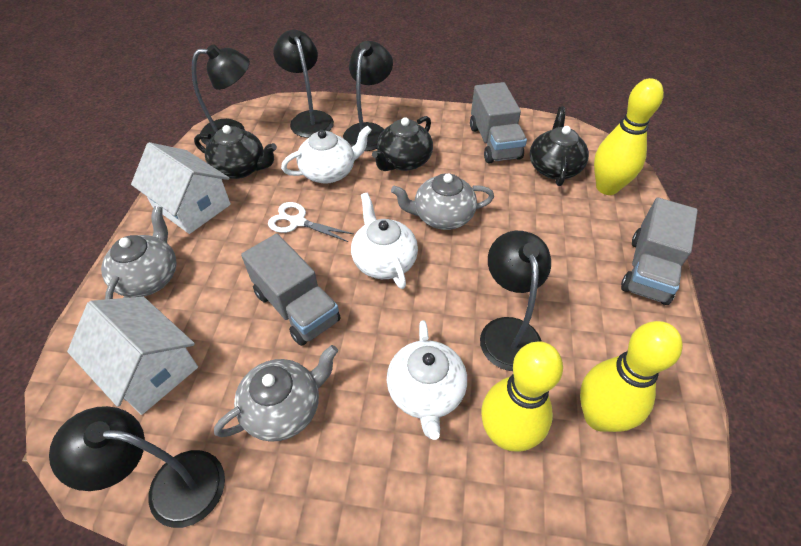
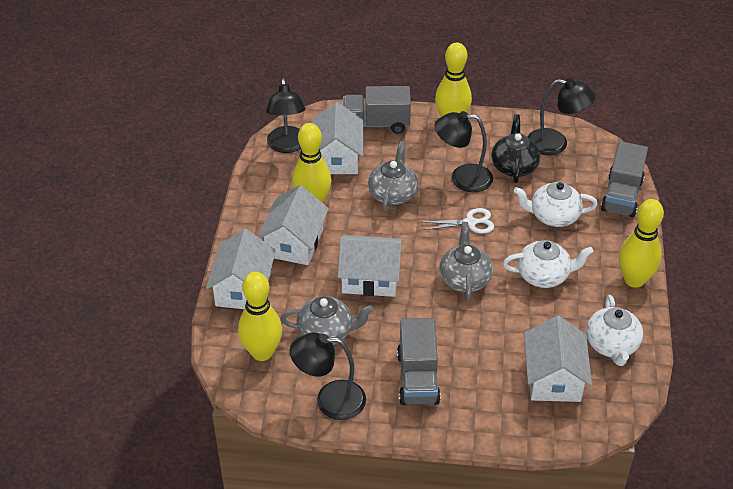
black lamp: [49,406,225,528] [192,44,250,145] [273,30,334,138] [343,41,393,151] [480,231,551,371] = 5 -> [266,78,306,153] [290,333,366,420] [434,111,493,192] [528,78,595,155] = 4
black teapot: [194,125,277,179] [372,116,433,171] [530,106,589,186] = 3 -> [491,114,540,183] = 1
white house: [67,297,198,415] [131,142,231,234] = 2 -> [206,229,276,309] [258,185,329,265] [311,102,363,174] [338,235,403,297] [524,316,592,402] = 5
yellow bowling pin: [481,341,563,452] [580,321,683,432] [594,78,664,195] = 3 -> [238,272,282,361] [292,123,331,203] [435,43,472,117] [619,199,664,288] = 4

